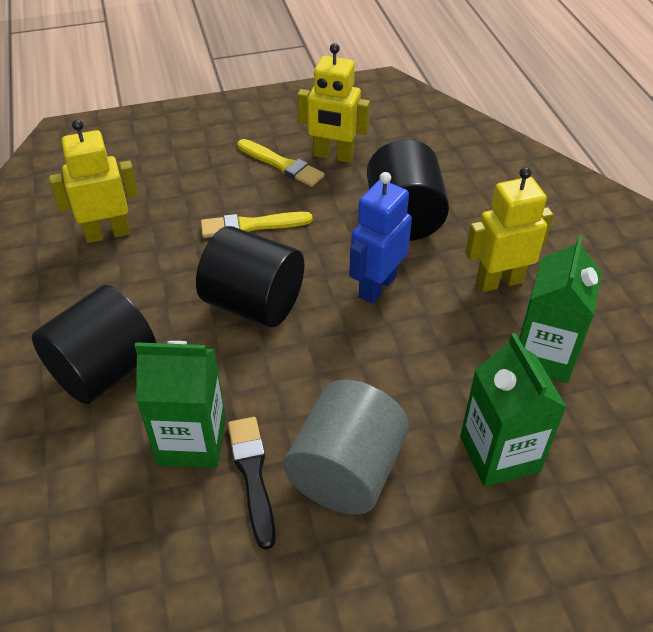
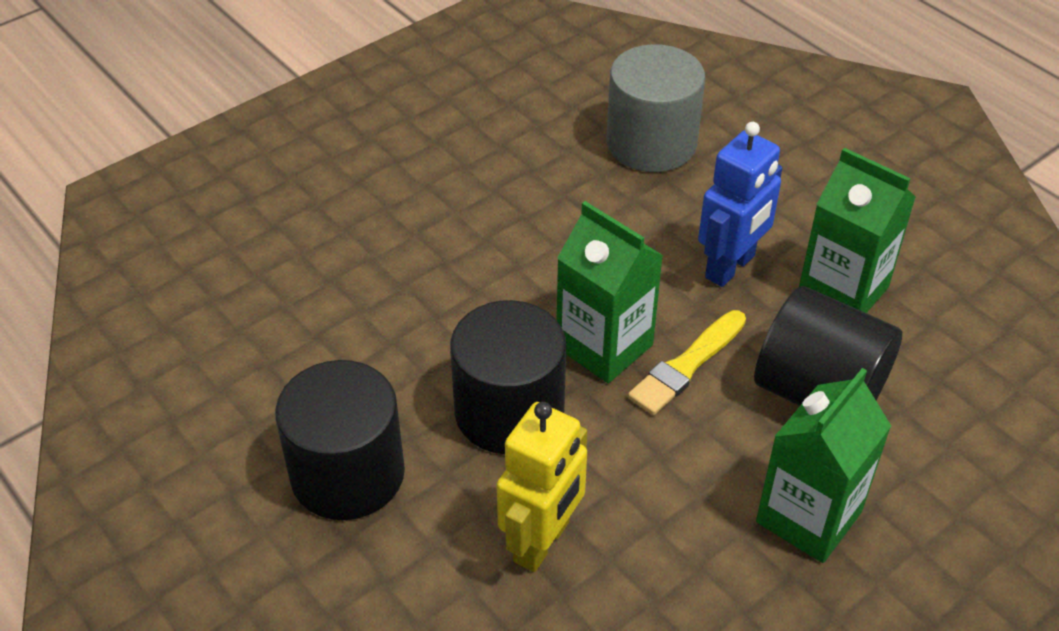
black brush: [228,417,276,549] = 1 -> none = 0
yellow brush: [201,212,313,238] [238,139,325,187] = 2 -> [628,310,746,415] = 1
yellow robot: [49,119,139,243] [297,43,370,163] [465,167,554,292] = 3 -> [497,402,587,572] = 1

